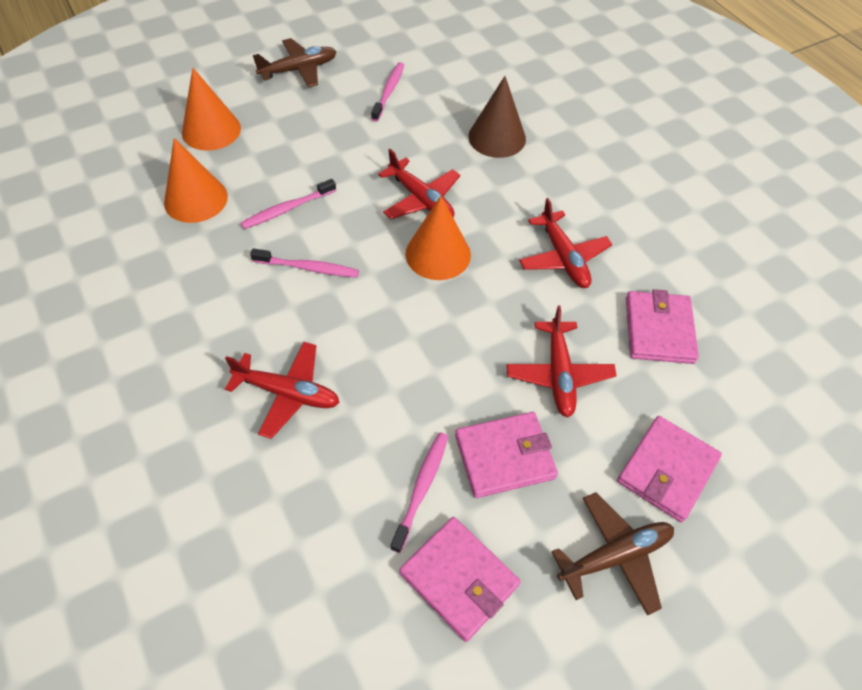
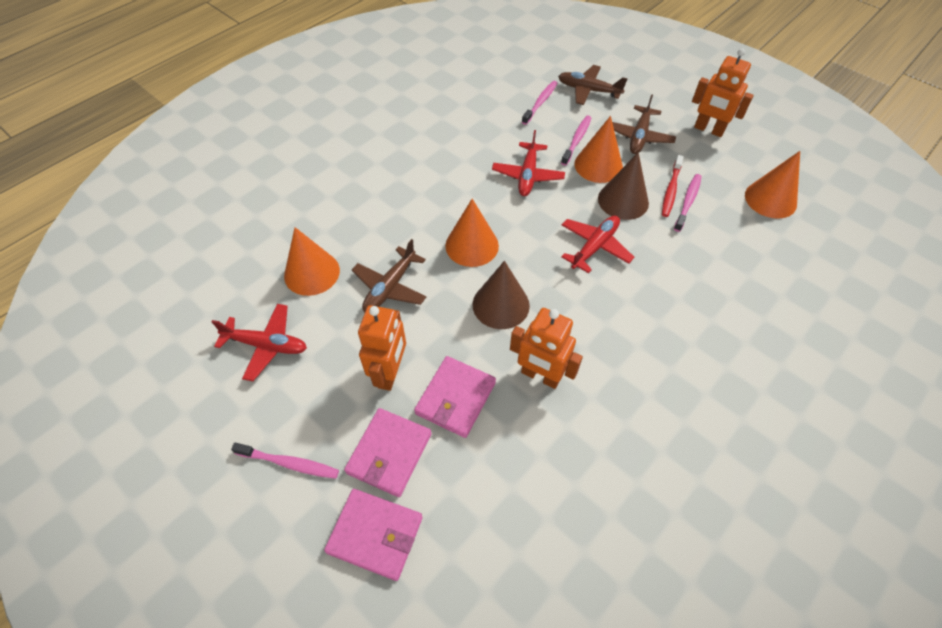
brown cone: [468,76,526,158] = 1 -> [473,261,530,329] [598,152,649,220] = 2
brown plane: [253,38,337,88] [551,493,674,615] = 2 -> [352,239,426,313] [558,65,628,105] [612,94,676,154] = 3
orange cone: [164,138,228,223] [182,68,241,151] [405,196,471,280] = 3 -> [284,227,340,296] [445,199,499,267] [574,116,623,183] [745,151,800,219] = 4
orange robot: none = 0 -> [358,305,406,391] [510,308,583,389] [692,48,754,137] = 3
pink wallet: [399,517,521,642] [455,412,558,498] [617,416,722,522] [626,289,699,364] = 4 -> [324,489,423,581] [344,408,432,497] [414,356,496,438] = 3
red plane: [225,342,340,439] [378,149,460,219] [507,306,617,417] [519,198,612,288] = 4 -> [211,304,307,381] [492,130,565,196] [561,215,634,273] = 3
red toothbrush: none = 0 -> [662,155,684,217] = 1

